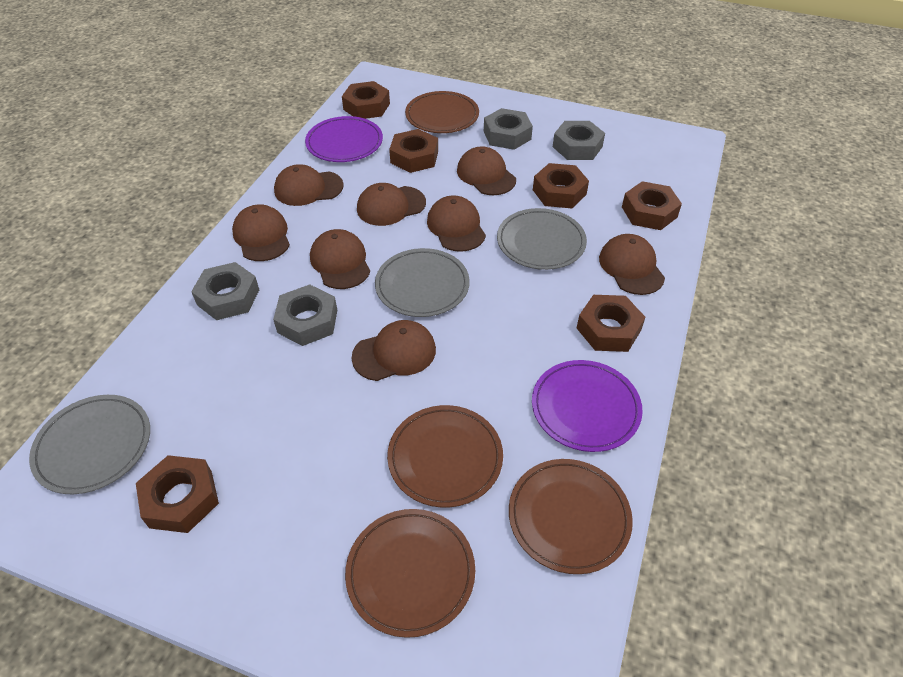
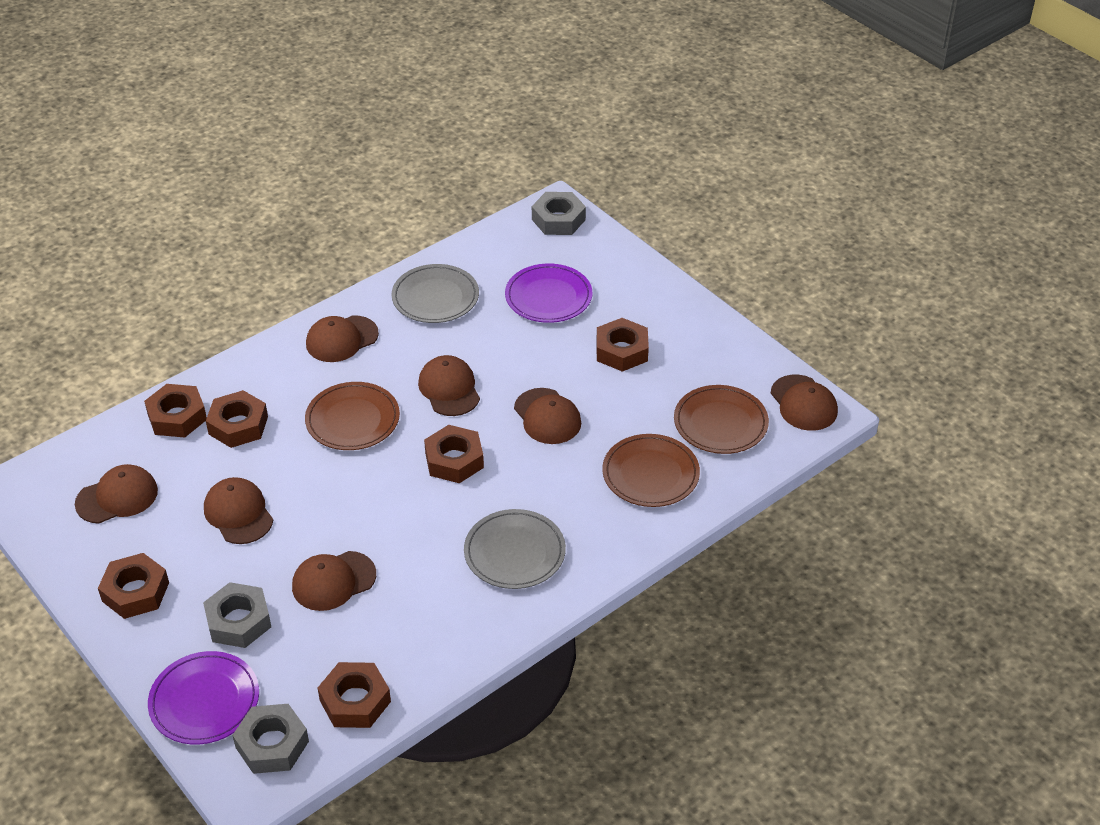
brown cap: [232,204,290,261] [274,164,344,206] [310,229,370,289] [351,320,436,381] [357,183,426,226] [427,196,486,252] [457,146,516,195] [599,234,665,295] = 8 -> [75,464,158,524] [204,477,273,544] [292,551,376,611] [306,315,379,362] [418,355,480,416] [514,388,581,444] [771,375,838,431] = 7
brown plate: [345,509,475,638] [387,405,503,508] [405,91,479,133] [509,459,633,574] = 4 -> [305,382,400,450] [602,434,700,507] [674,385,769,454] = 3
grey nut: [191,262,259,320] [273,284,337,346] [484,108,533,150] [553,121,605,160] = 4 -> [203,582,271,648] [232,704,309,774] [532,192,586,235] = 3
grey plate: [29,395,150,494] [375,248,470,317] [497,208,587,270] = 3 -> [391,264,479,323] [464,509,566,589] = 2

